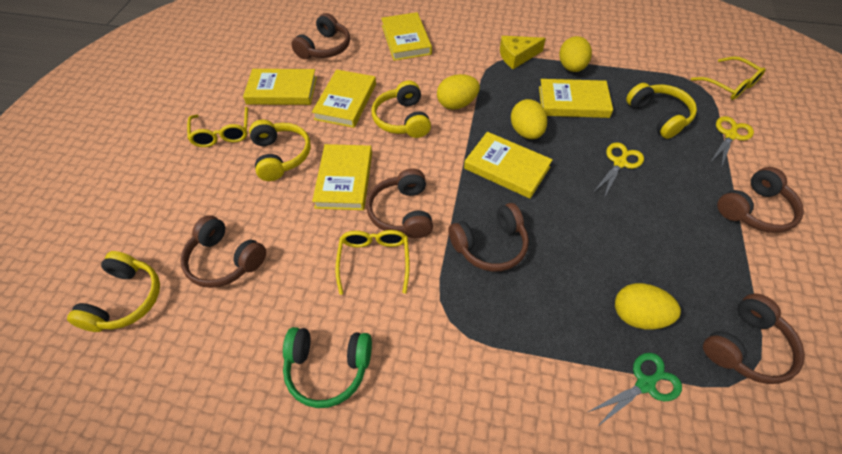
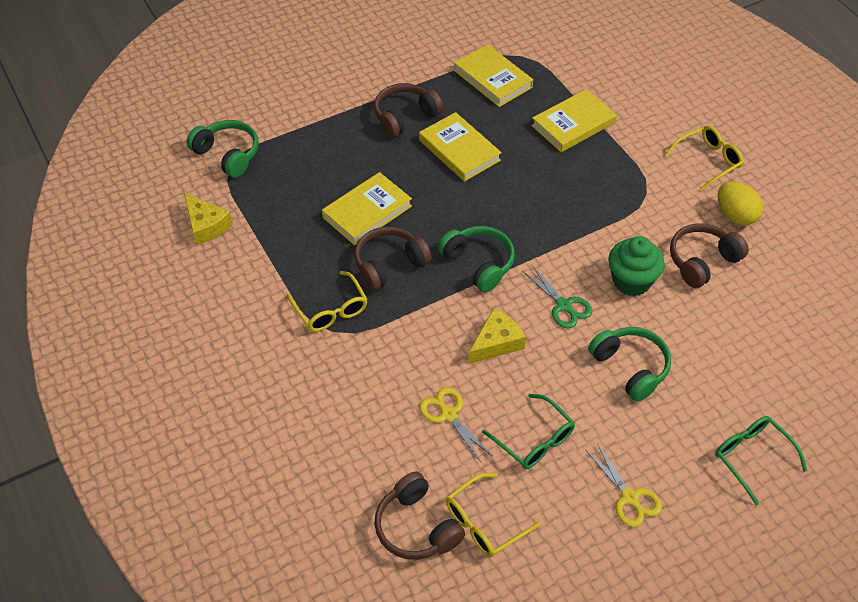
brown headphones: [180,215,266,288] [291,13,350,59] [366,169,433,238] [448,203,529,271] [703,293,805,384] [717,167,804,233] = 6 -> [354,226,432,291] [374,83,443,138] [374,471,465,560] [670,223,749,288] = 4
green cupcake: none = 0 -> [608,236,665,296] = 1
green glasses: none = 0 -> [482,394,575,469] [715,416,808,505] = 2
green headphones: [283,327,372,408] = 1 -> [187,120,259,178] [438,226,515,292] [588,327,671,402] = 3
yellow book: [243,69,317,105] [312,69,376,128] [312,144,372,210] [381,12,432,61] [464,132,553,199] [539,79,613,118] = 6 -> [322,172,412,245] [419,112,502,182] [454,44,533,107] [531,89,617,152] = 4
yellow cheese: [500,36,546,69] = 1 -> [184,193,233,245] [468,308,526,364] = 2
yellow egg: [437,74,480,110] [511,99,547,139] [559,36,592,72] [615,283,681,330] = 4 -> [718,182,763,225] = 1
yellow headphones: [67,251,160,332] [249,120,311,181] [372,80,431,138] [626,83,697,139] = 4 -> none = 0

